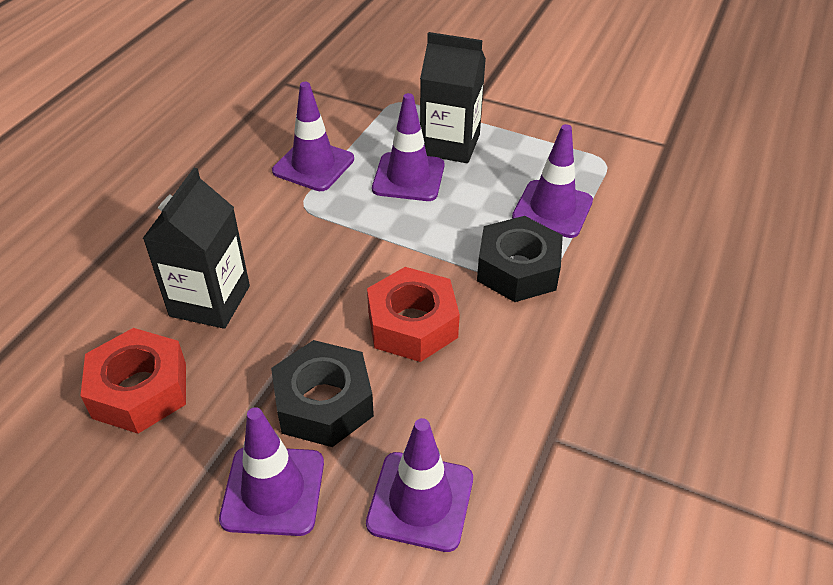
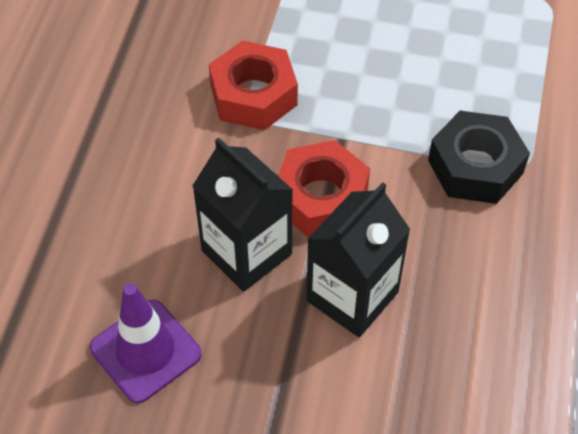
black nut: [271,340,374,447] [477,216,563,302] = 2 -> [428,111,530,204] = 1
purple traffic cone: [219,407,324,536] [272,82,354,191] [366,418,473,552] [372,93,444,201] [512,124,593,238] = 5 -> [90,283,202,403] = 1

